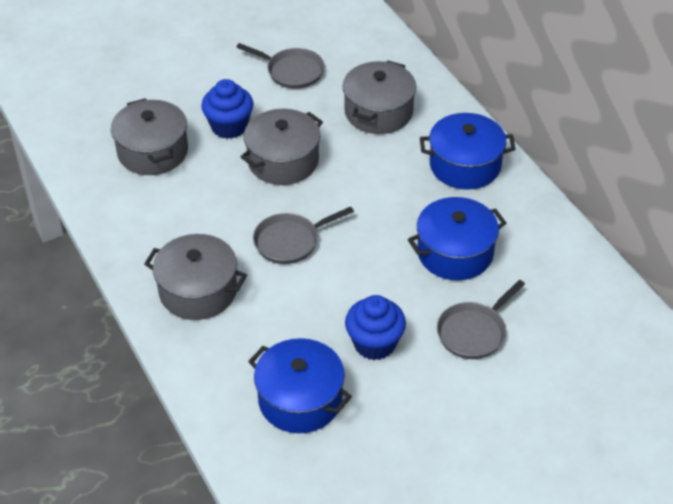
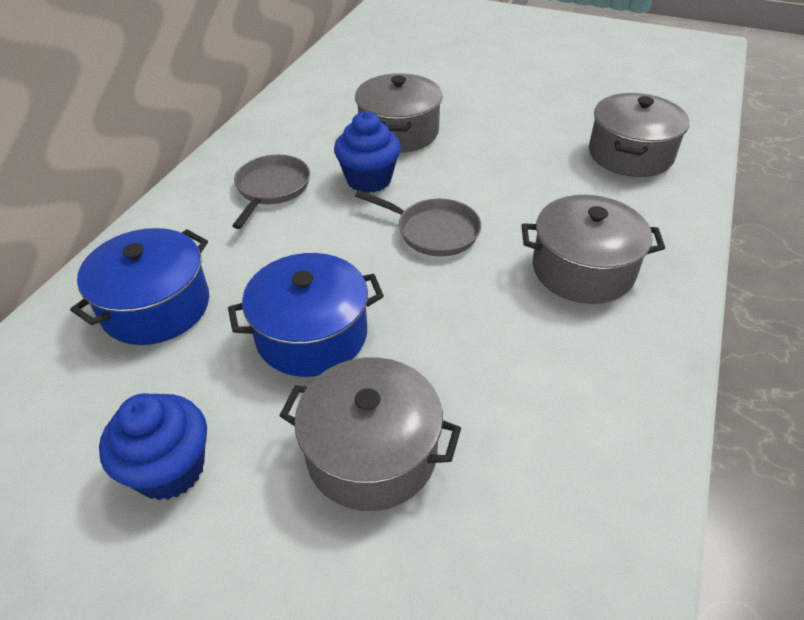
blue pot: [248,338,352,433] [408,197,506,280] [420,113,515,190] = 3 -> [70,228,209,345] [228,253,384,377] = 2
grey pan: [236,43,324,89] [253,207,354,264] [437,280,525,359] = 3 -> [232,155,310,229] [355,190,481,257] = 2

